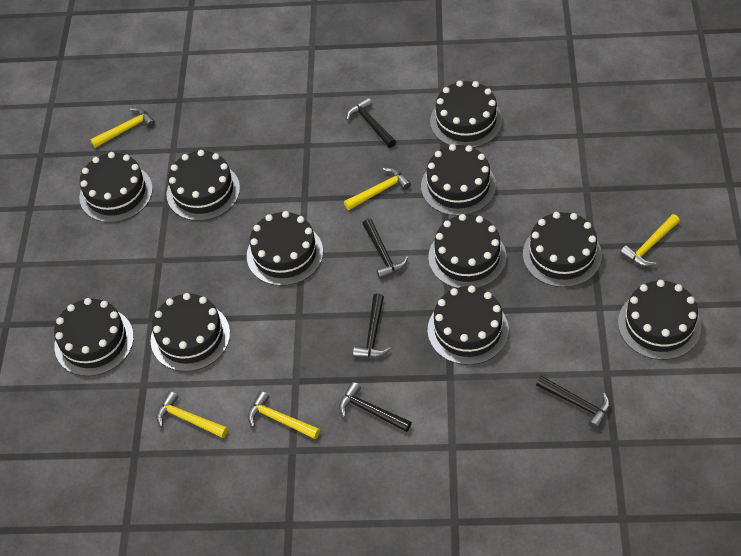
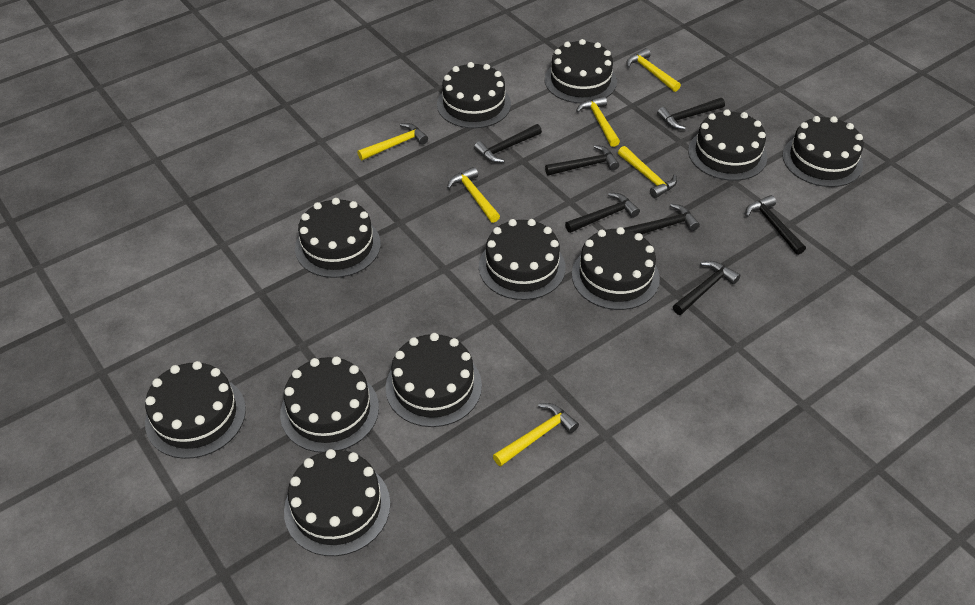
black hammer: [339,382,412,432] [346,97,396,148] [353,293,391,358] [362,219,408,279] [536,376,610,429] = 5 -> [474,124,542,163] [545,145,619,175] [565,193,640,233] [624,204,700,234] [657,98,725,130] [673,261,740,315] [746,195,806,255] = 7
yellow hammer: [90,107,155,148] [156,391,228,438] [248,391,320,439] [344,168,411,210] [620,214,680,267] = 5 -> [357,123,428,160] [447,167,500,223] [493,403,579,467] [576,96,620,147] [618,146,677,198] [626,48,681,92] = 6

